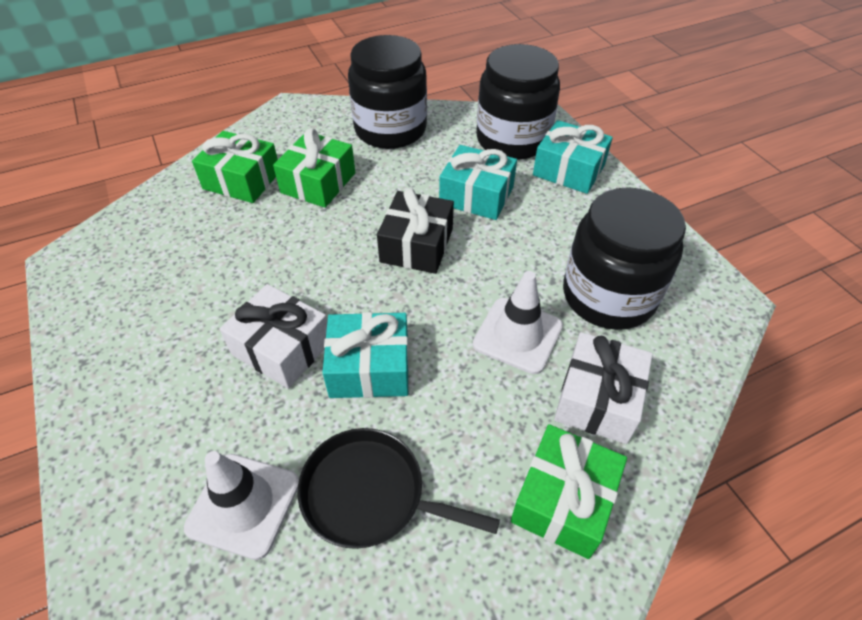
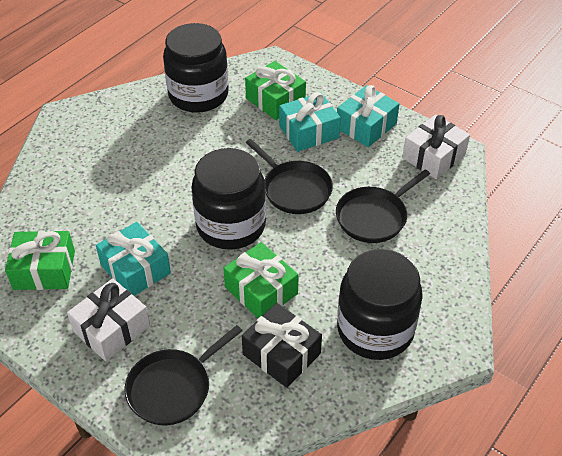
black pan: [297,428,500,549] = 1 -> [125,325,242,425] [246,139,333,214] [336,169,430,243] = 3
white traffic cone: [184,451,299,560] [473,271,563,374] = 2 -> none = 0

